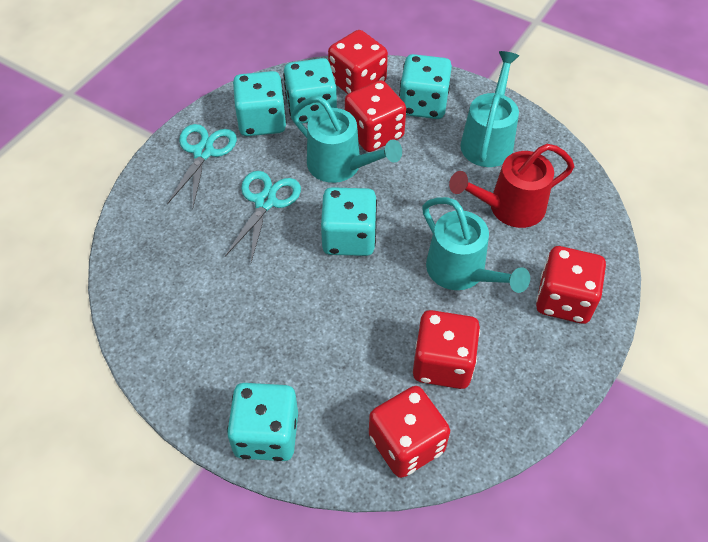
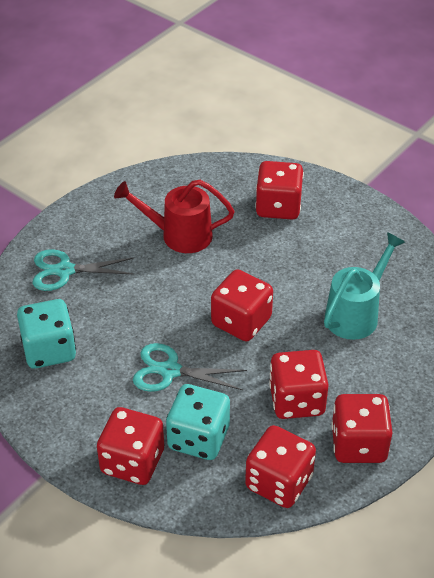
red dice: [328,30,388,94] [345,80,406,152] [369,386,450,478] [413,310,480,389] [536,246,606,324] = 5 -> [97,407,164,485] [211,269,273,341] [245,425,316,508] [255,161,304,220] [269,350,329,419] [331,394,393,463] = 6
turquoise dice: [227,383,298,461] [233,71,287,136] [283,58,337,124] [321,187,377,256] [399,54,452,119] = 5 -> [17,299,76,369] [166,384,230,460] = 2
turquoise watering can: [291,96,402,183] [422,197,530,293] [460,51,519,167] = 3 -> [324,232,405,340] = 1

